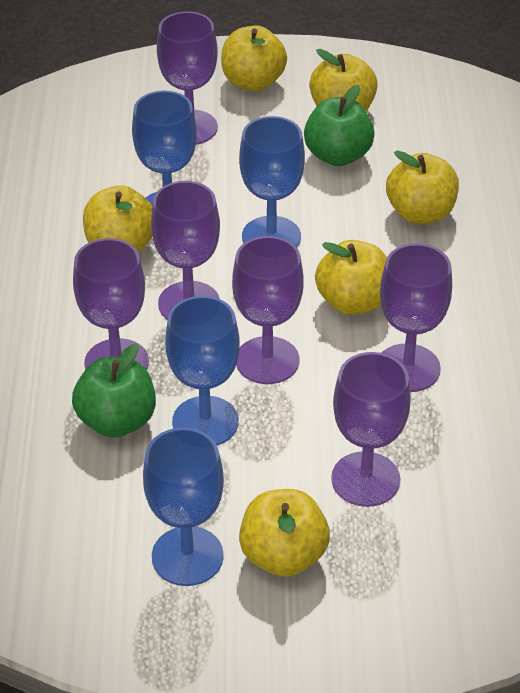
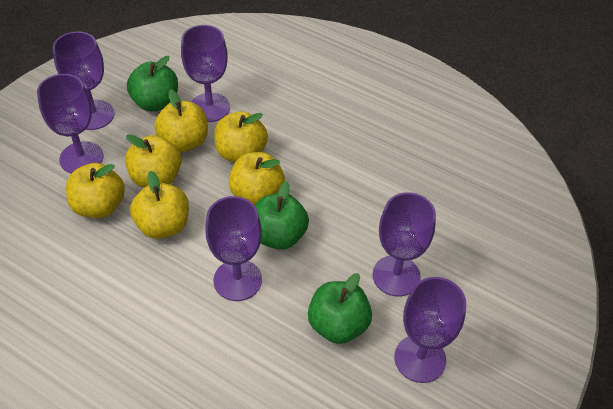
blue goblet: [132,91,197,206] [143,427,224,586] [165,296,240,446] [239,116,305,247] = 4 -> none = 0
green apple: [72,344,156,437] [304,85,375,166] = 2 -> [127,56,178,111] [255,181,309,250] [308,273,372,344] = 3

